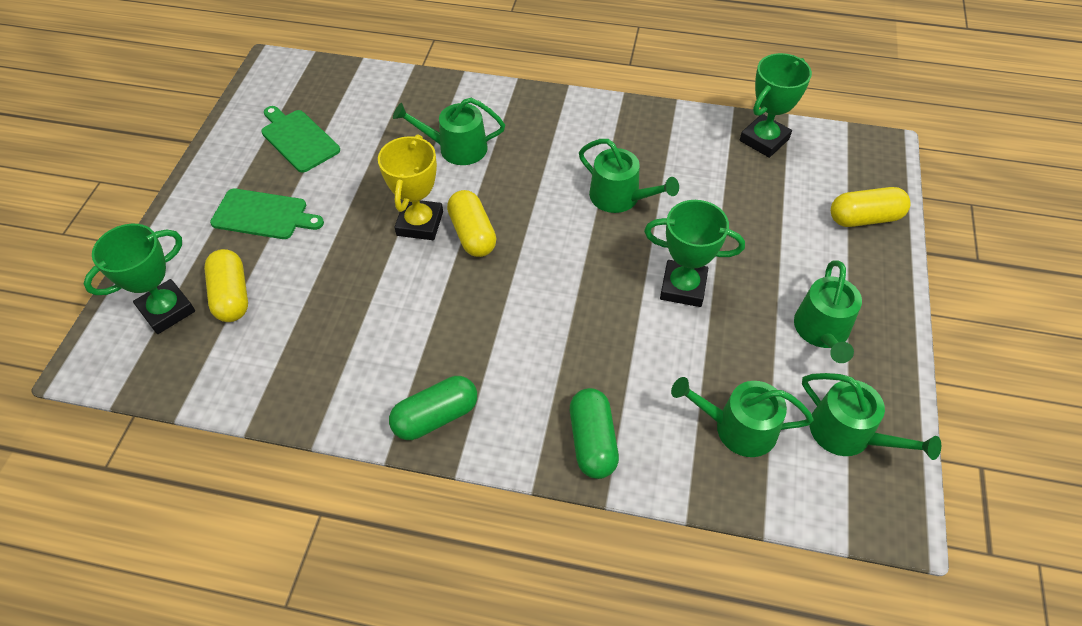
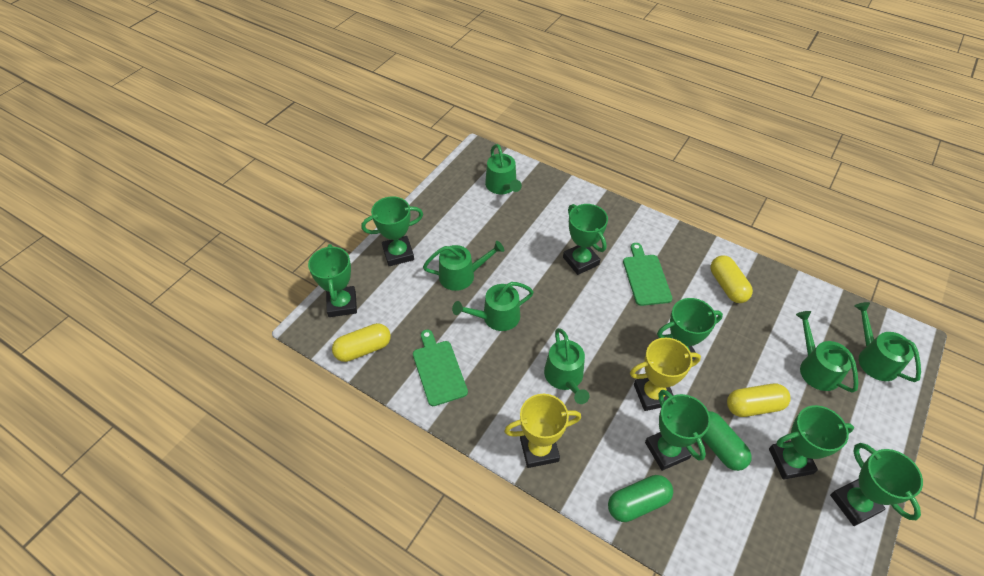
green trophy: [83,224,195,334] [644,200,745,307] [740,53,812,158] = 3 -> [308,244,357,317] [361,197,423,266] [563,204,608,275] [645,390,710,471] [657,298,723,361] [769,405,854,480] [830,443,923,526] = 7
green watering can: [393,98,505,165] [579,139,679,213] [671,377,814,457] [794,260,862,363] [802,373,941,460] = 5 -> [423,241,504,291] [452,282,534,331] [485,144,522,194] [544,328,590,404] [796,311,858,393] [855,302,921,382] = 6
yellow trophy: [378,134,443,240] = 1 -> [504,394,581,468] [630,338,701,411] = 2

